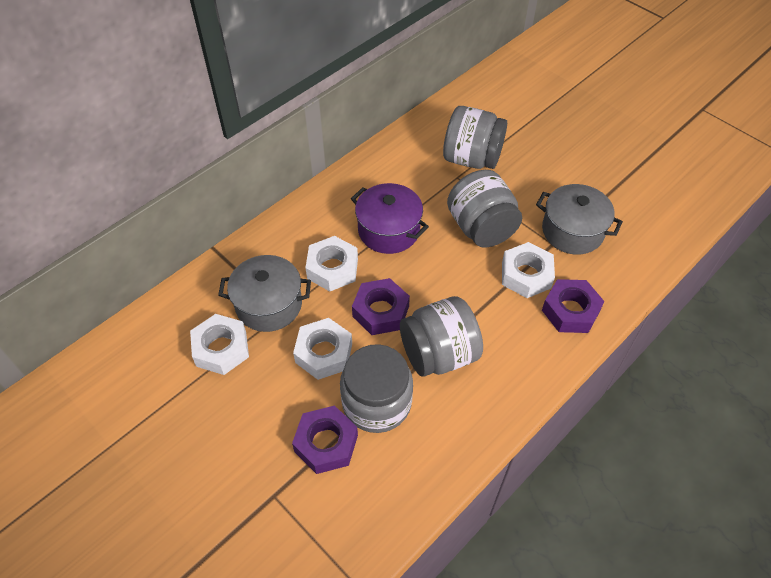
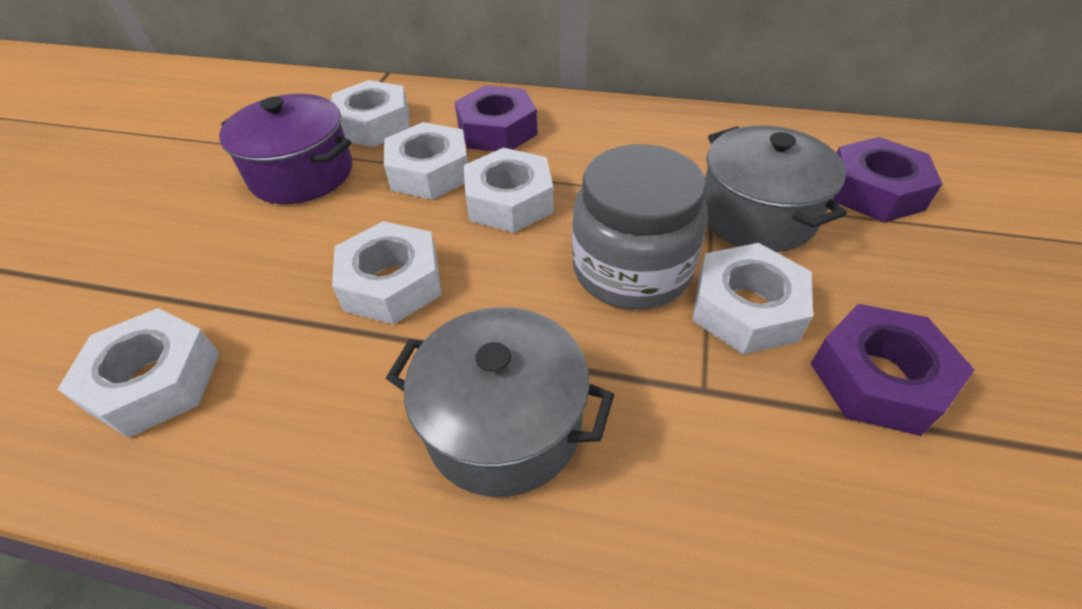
grey jar: [340,344,413,433] [400,296,483,377] [443,106,507,169] [447,170,522,248] = 4 -> [572,144,708,310] = 1
white nut: [190,314,249,375] [293,318,352,380] [306,236,358,291] [502,242,555,298] = 4 -> [58,308,220,438] [331,80,409,147] [332,221,441,325] [384,122,468,200] [464,148,554,233] [692,243,813,355] = 6

